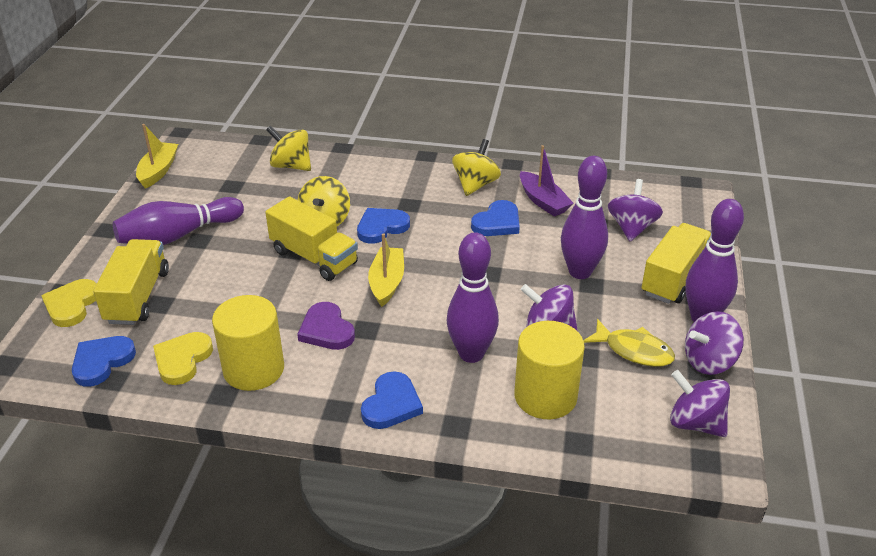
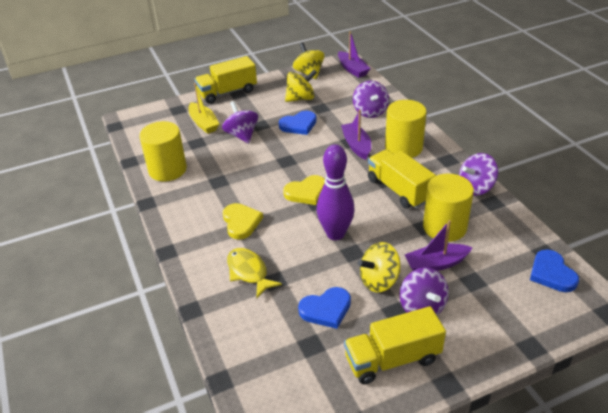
blue heart: [72,336,136,387] [357,208,410,244] [361,371,423,429] [471,200,520,236] = 4 -> [279,111,317,135] [298,287,351,329] [530,250,579,292] = 3
purple boat: [520,145,573,217] = 1 -> [338,31,371,78] [341,110,371,160] [404,220,473,271] = 3
purple bowling pin: [113,197,244,245] [446,232,499,363] [561,156,608,279] [686,199,744,322] = 4 -> [317,144,355,240] = 1
purple heart: [297,302,355,350] = 1 -> none = 0
yellow boat: [136,124,178,188] [368,233,404,307] = 2 -> [189,83,219,134] = 1
yellow cylinder: [212,295,284,391] [514,321,585,419] = 2 -> [139,121,187,181] [385,100,427,158] [423,174,474,242] = 3

